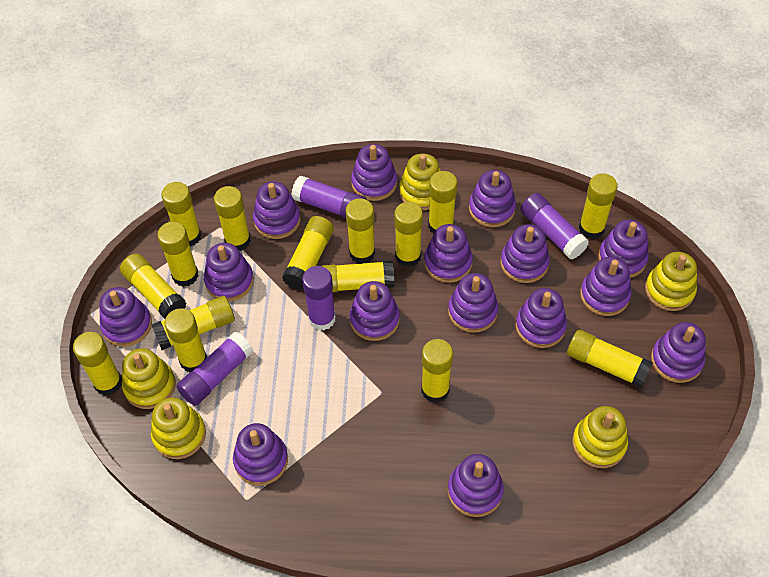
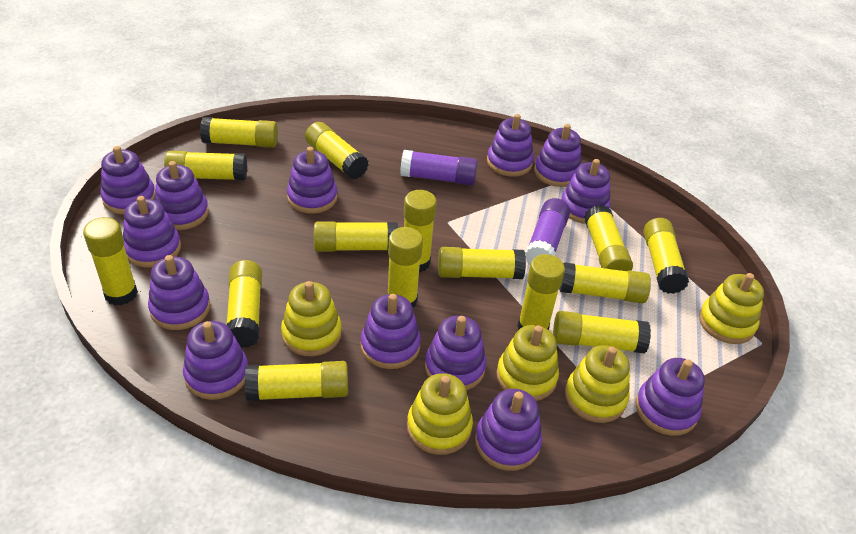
purple glue stick: [176,332,254,406] [291,176,367,218] [302,266,336,330] [520,193,589,260] = 4 -> [400,150,478,186] [525,198,570,264] = 2
purple stacking toy: [99,287,152,347] [204,243,254,301] [233,423,288,485] [253,182,300,239] [349,281,400,341] [351,144,397,201] [424,224,473,283] [448,273,498,333] [448,454,504,517] [469,170,516,227] [500,224,550,283] [515,288,567,348] [580,257,632,316] [598,220,649,278] [651,322,706,383] = 15 -> [100,146,156,215] [123,196,181,268] [148,255,210,330] [154,161,209,230] [183,321,248,400] [287,147,338,214] [361,294,421,369] [425,315,486,390] [475,389,542,471] [487,114,534,177] [534,124,582,187] [561,159,610,224] [636,358,705,436] = 13

